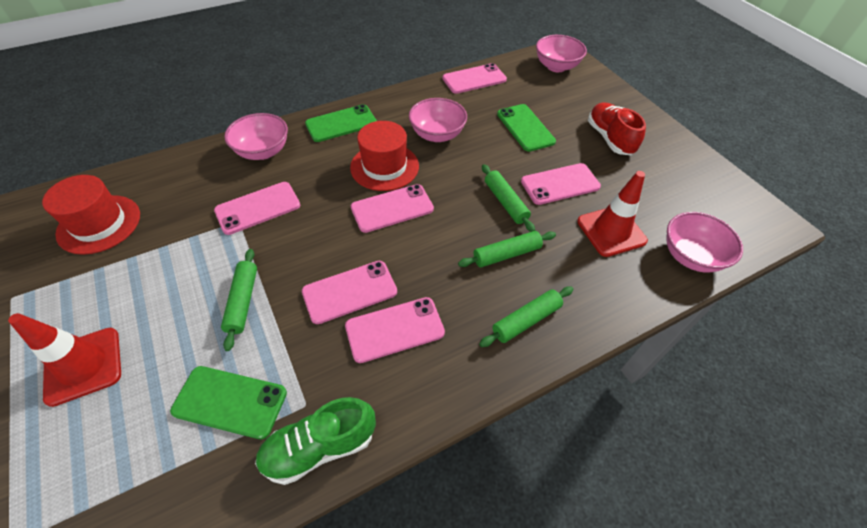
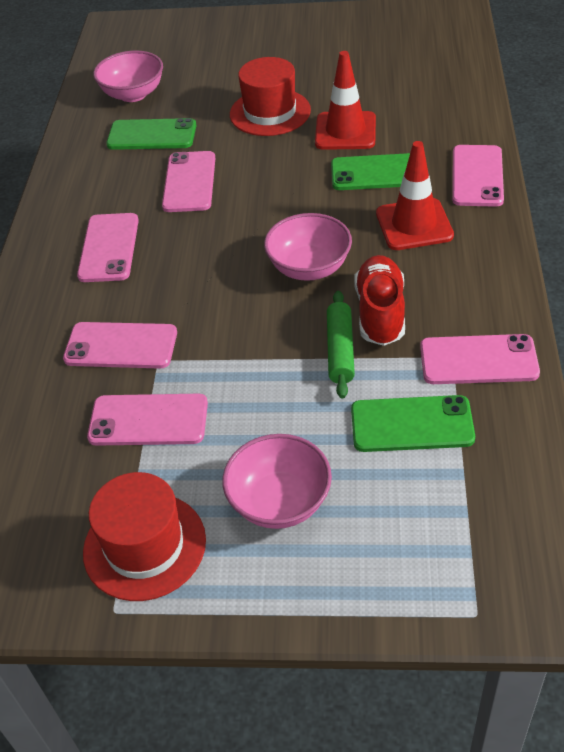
green rolling pin: [221,249,257,351] [458,231,556,267] [479,286,573,347] [482,164,535,232] = 4 -> [327,291,355,399] = 1
green shoe: [255,397,376,485] = 1 -> none = 0
pink bowl: [224,113,288,160] [409,98,467,142] [536,35,587,72] [666,212,743,272] = 4 -> [93,50,163,102] [222,434,332,529] [264,213,352,281] = 3

